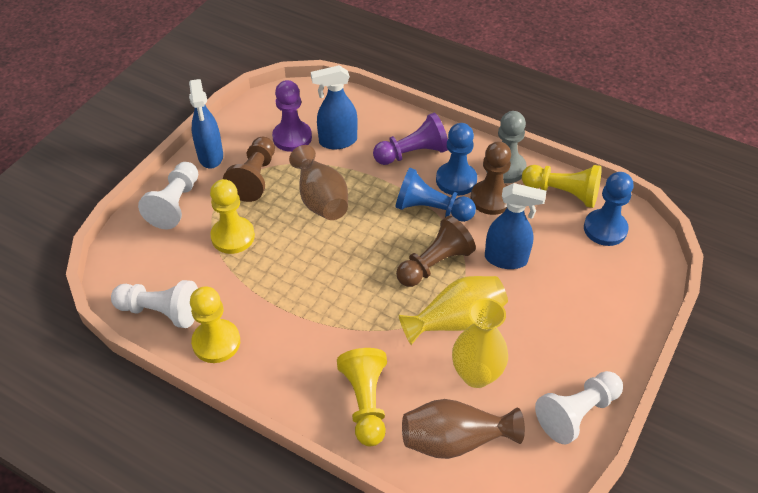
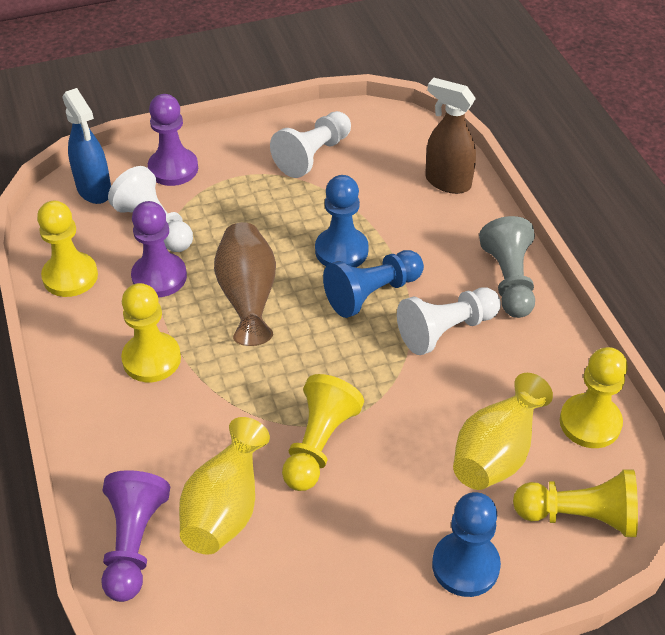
blue spray bottle: [189,79,223,168] [311,65,358,149] [485,183,546,269] = 3 -> [62,88,111,204] = 1
brown pawn: [223,137,275,202] [396,216,476,287] [471,141,511,215] = 3 -> none = 0
brown spray bottle: none = 0 -> [425,78,476,194] = 1
brown vase: [289,145,348,220] [402,399,525,459] = 2 -> [214,222,276,346] = 1
purple pawn: [272,80,312,152] [373,113,448,165] = 2 -> [101,470,170,602] [131,201,187,297] [148,94,198,186] = 3
yellow pawn: [190,286,240,363] [210,179,255,254] [337,348,387,446] [522,165,602,208] = 4 -> [37,201,98,297] [121,283,181,382] [282,374,364,491] [513,469,638,537] [560,347,628,448] = 5

